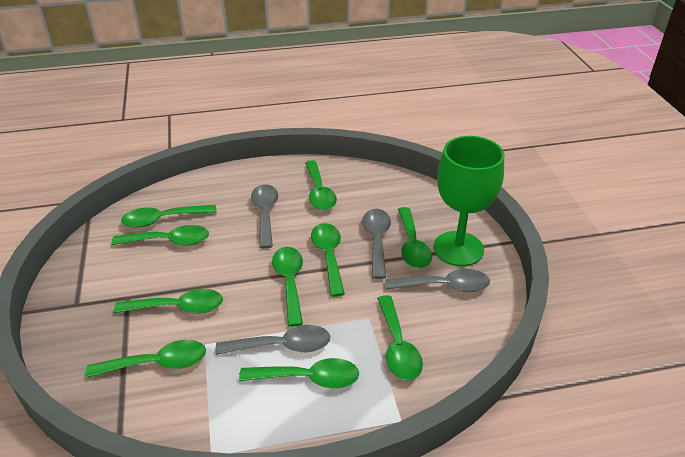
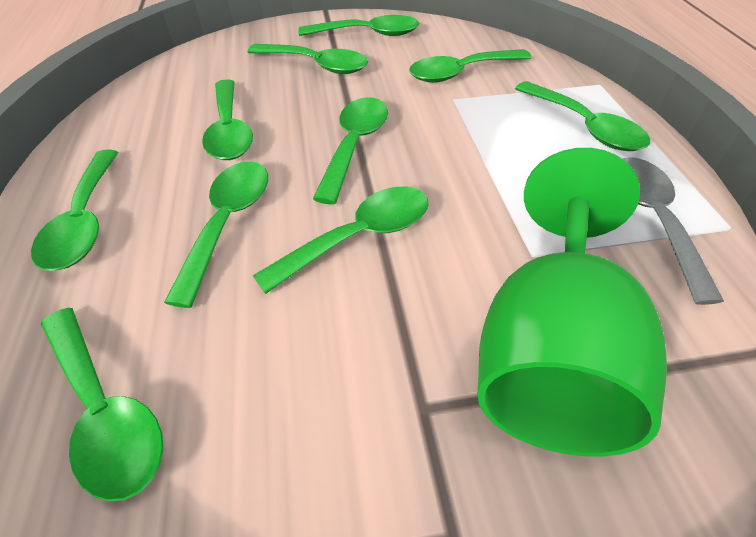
grey spoon: [216,325,331,355] [251,184,278,249] [362,209,391,279] [385,269,490,292] = 4 -> [622,157,724,305] = 1

